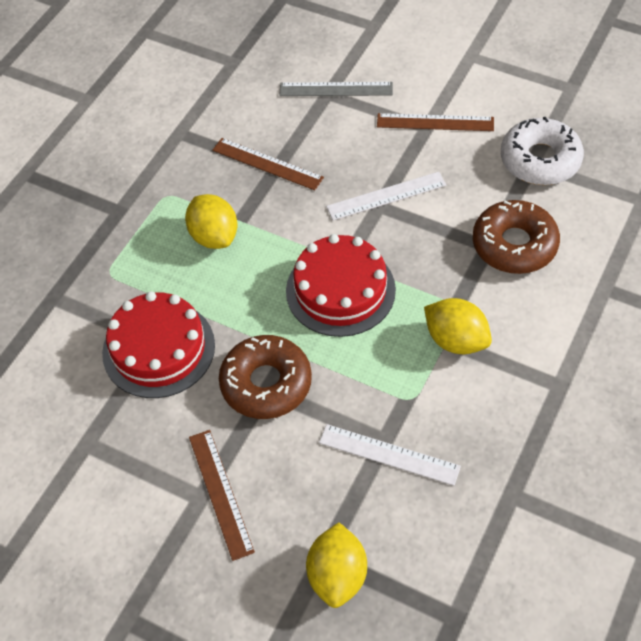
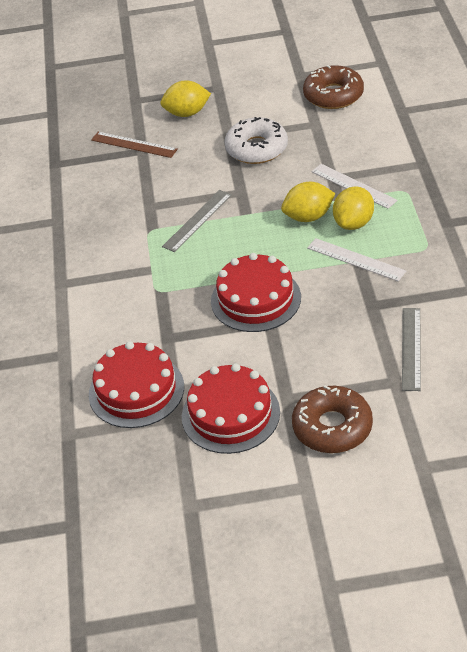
brown ruler: [189,430,255,561] [212,138,324,190] [377,113,494,131] = 3 -> [91,132,178,158] = 1
grey ruler: [279,82,393,96] = 1 -> [162,190,232,252] [402,308,421,391] = 2
red cake: [102,291,215,398] [286,234,396,337] = 2 -> [89,341,184,428] [182,363,280,454] [211,253,301,332] = 3

